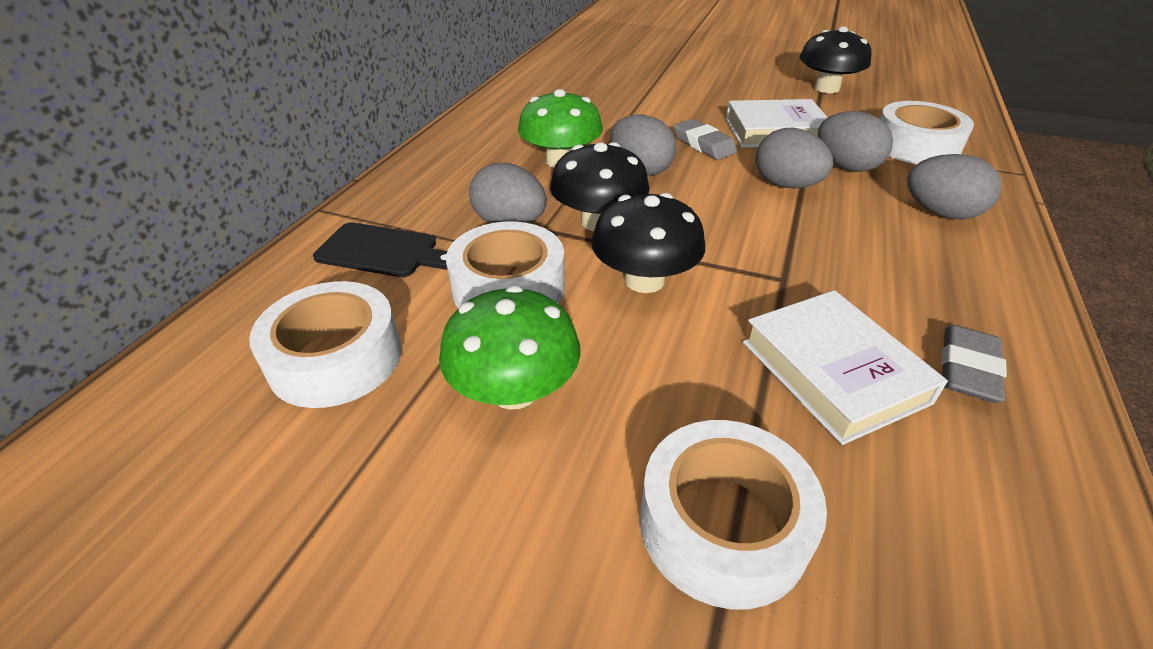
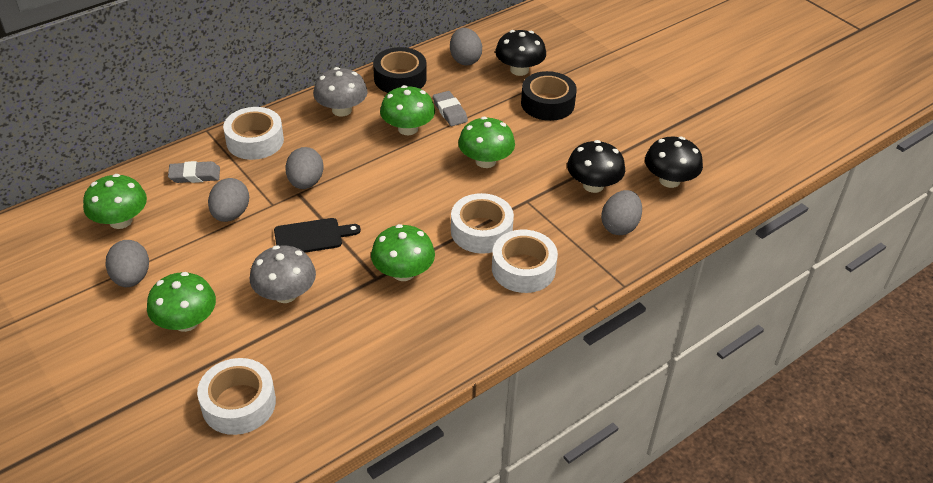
black tape: none = 0 -> [373,47,427,93] [521,71,577,121] = 2
green mushroom: [439,285,581,410] [518,89,603,168] = 2 -> [83,174,147,229] [147,272,216,332] [371,224,435,281] [380,85,435,135] [458,117,515,168] = 5
grey mushroom: none = 0 -> [250,245,316,303] [313,67,368,116] = 2
white book: [726,99,828,148] [743,290,948,445] = 2 -> none = 0

